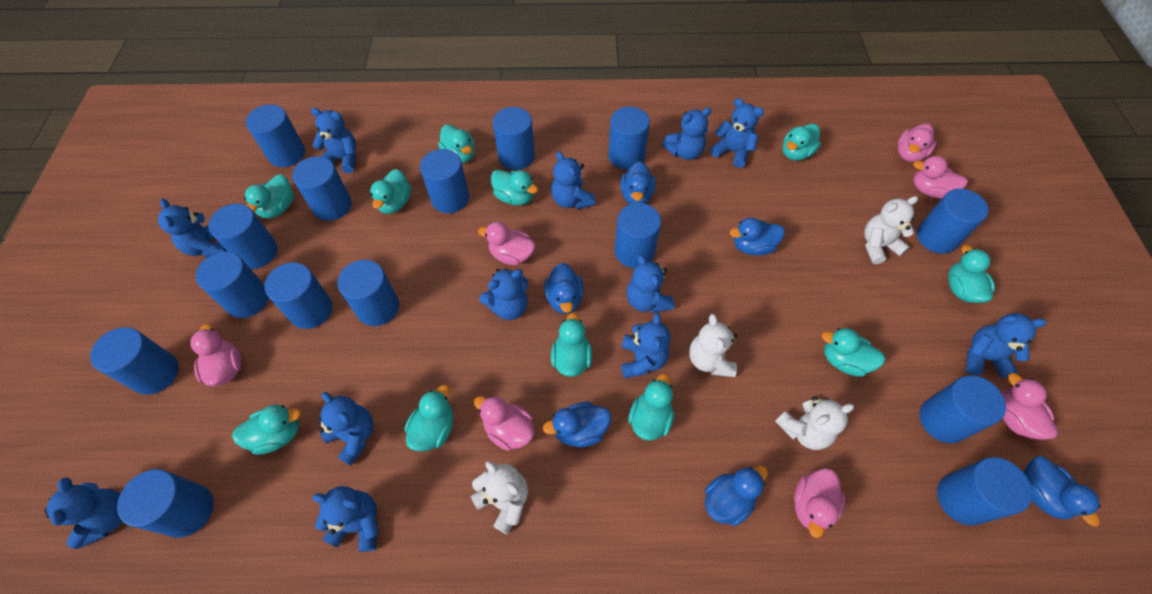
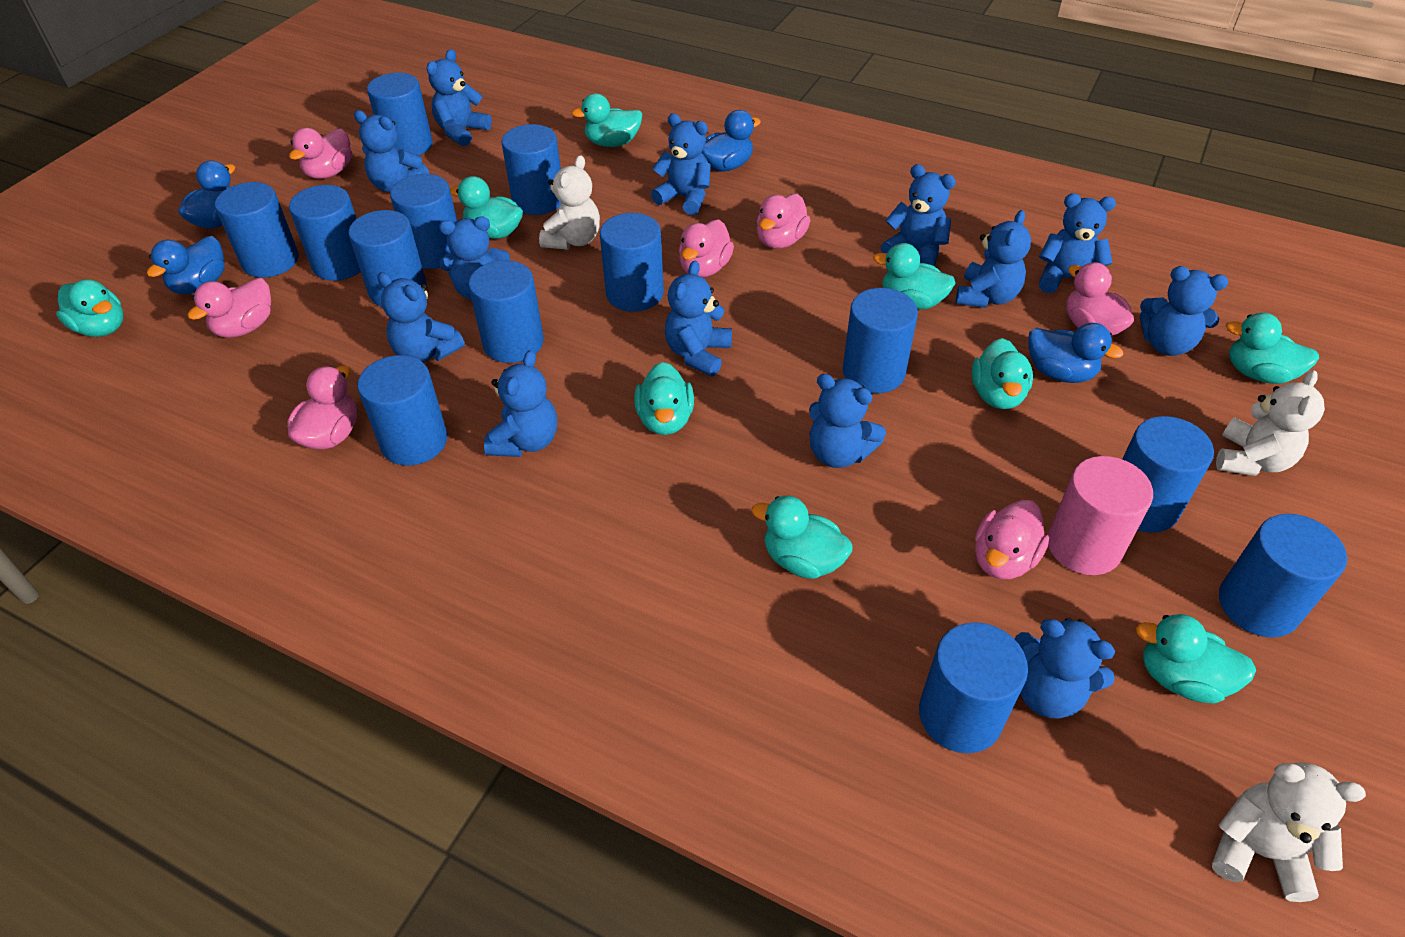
blue cylinder: [90,327,179,395] [117,469,214,538] [196,252,269,318] [209,204,277,269] [246,104,305,167] [264,262,333,329] [292,156,352,221] [337,260,399,326] [420,149,469,213] [493,107,535,170] [608,107,650,170] [614,203,661,268] [917,189,989,254] [919,375,1006,443] [937,457,1032,526] = 15 -> [215,182,299,278] [289,185,361,281] [348,210,427,307] [358,355,447,466] [367,73,433,155] [390,174,457,269] [468,260,543,363] [501,124,561,215] [600,213,664,312] [843,288,918,393] [919,622,1028,753] [1122,416,1214,532] [1219,514,1347,638] = 13
blue duck: [543,402,611,447] [544,263,584,314] [620,161,656,204] [705,466,768,526] [730,217,785,255] [1024,456,1101,526] = 6 -> [147,236,225,294] [179,160,235,229] [701,110,761,172] [1028,323,1123,383] = 4
blue teddy bear: [44,477,123,549] [158,199,227,258] [311,108,356,173] [312,486,379,552] [319,392,374,466] [479,268,528,320] [551,151,596,209] [621,313,670,378] [627,255,674,313] [662,107,712,160] [710,98,764,168] [966,313,1046,378] = 12 -> [354,110,430,192] [377,272,465,363] [427,49,492,146] [439,217,510,301] [484,350,557,457] [651,113,711,215] [665,261,732,377] [809,374,886,468] [881,164,956,266] [956,210,1031,308] [1015,618,1115,719] [1039,193,1116,293] [1140,266,1228,356] = 13
pink cylinder: none = 0 -> [1048,456,1153,575] = 1
turquoise duck: [232,405,301,455] [244,174,294,219] [370,169,411,214] [405,385,453,451] [438,124,475,163] [491,170,538,205] [551,313,592,377] [628,374,674,441] [783,123,821,161] [822,328,886,377] [948,245,995,303] = 11 -> [56,279,124,337] [450,176,523,239] [571,93,642,147] [634,362,694,435] [752,496,853,579] [873,243,956,309] [972,338,1033,409] [1136,614,1256,704] [1225,313,1319,384] = 9
white teddy bear: [470,461,528,534] [689,314,737,377] [775,396,854,450] [864,196,918,264] = 4 -> [539,155,600,250] [1212,762,1366,902] [1216,370,1325,476] = 3

